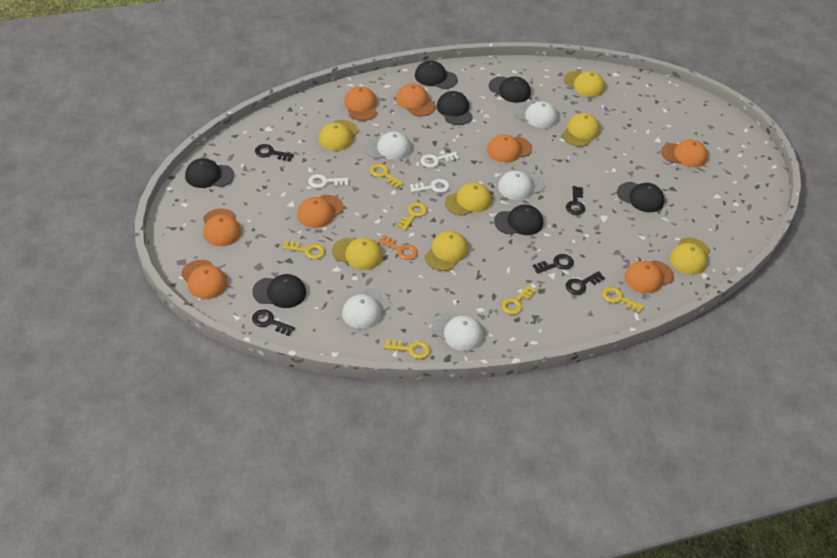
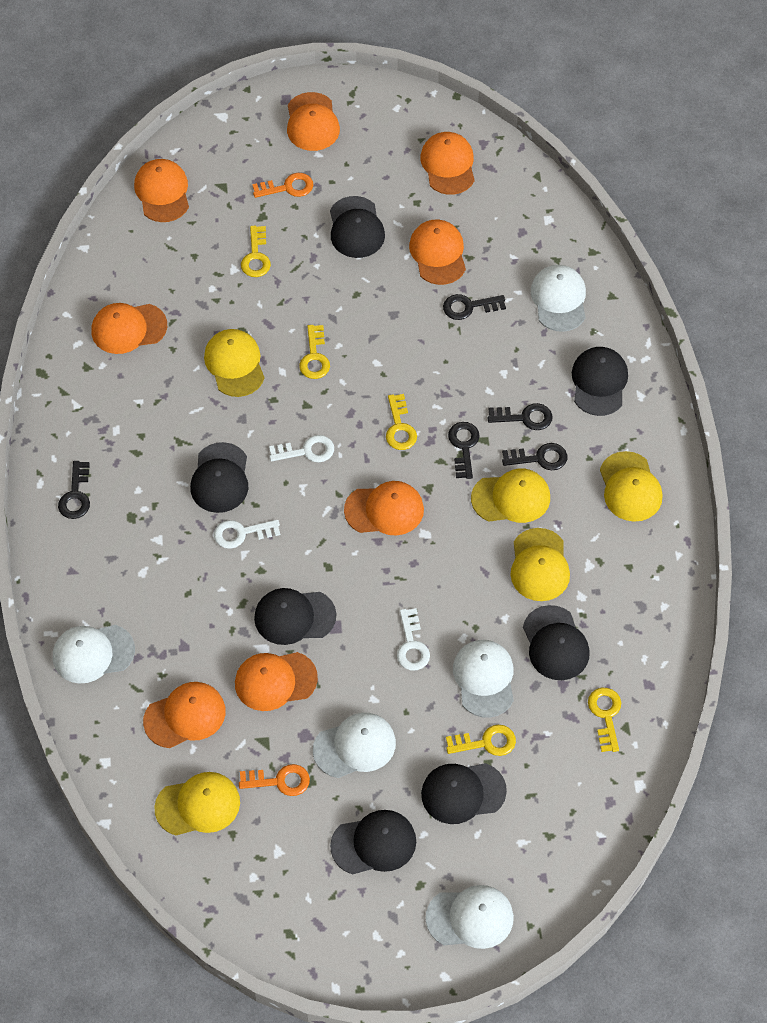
orange key: [378,235,418,260] = 1 -> [239,764,310,796] [252,173,313,198] = 2
yellow cap: [319,120,359,151] [332,237,383,270] [425,231,468,271] [445,182,492,216] [562,113,600,147] [564,71,605,97] [670,237,710,275] = 7 -> [154,772,240,836] [204,329,265,397] [471,468,550,523] [510,528,570,601] [600,451,663,522] = 5
yellow key: [283,240,325,259] [370,163,404,189] [384,339,430,359] [397,202,427,230] [501,285,536,315] [602,287,644,313] = 6 -> [241,226,271,277] [299,325,330,379] [386,394,417,450] [446,725,516,756] [588,688,621,752] = 5

